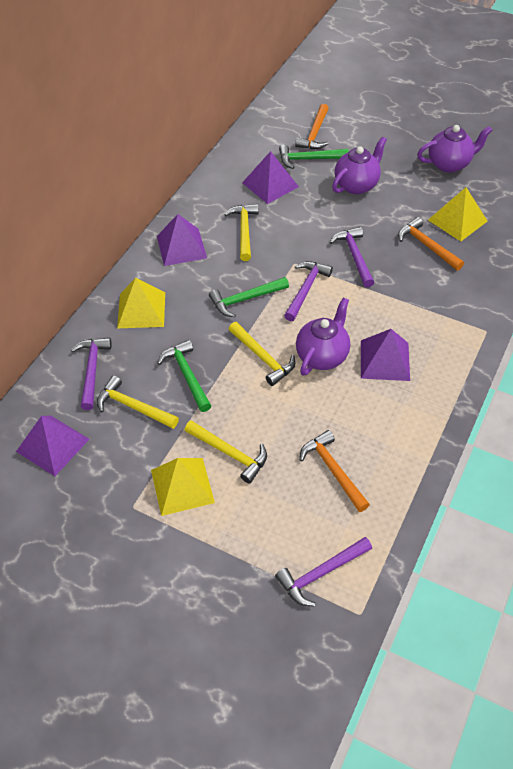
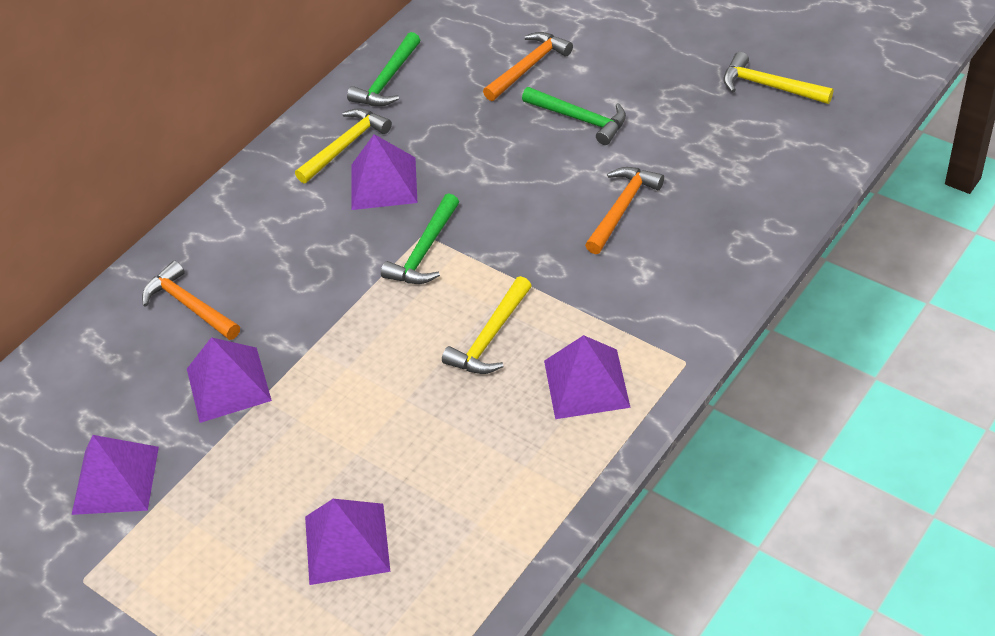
purple hammer: [71,338,112,410] [275,537,372,607] [284,261,333,321] [330,227,374,287] = 4 -> none = 0
purple pyramid: [16,416,89,476] [157,214,207,266] [242,151,299,204] [361,329,410,381] = 4 -> [72,435,159,515] [187,337,272,423] [305,499,390,585] [351,134,417,210] [544,335,631,419] = 5
purple teapot: [296,297,350,376] [332,136,387,194] [417,125,492,173] = 3 -> none = 0
yellow hammer: [97,376,179,429] [184,420,267,484] [224,204,259,261] [228,322,295,386] = 4 -> [295,108,392,183] [442,276,532,374] [723,52,833,104] = 3
yellow pyramid: [117,278,165,328] [151,458,215,516] [428,187,487,241] = 3 -> none = 0

